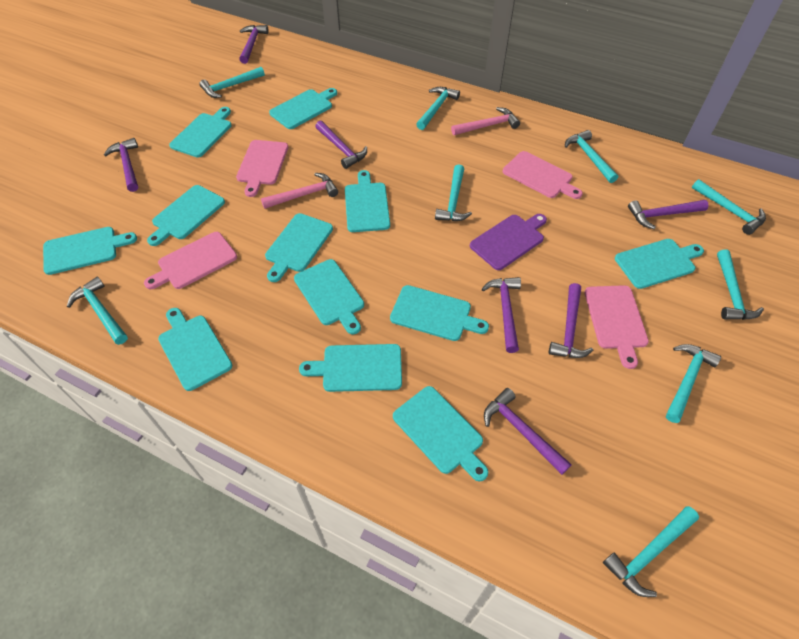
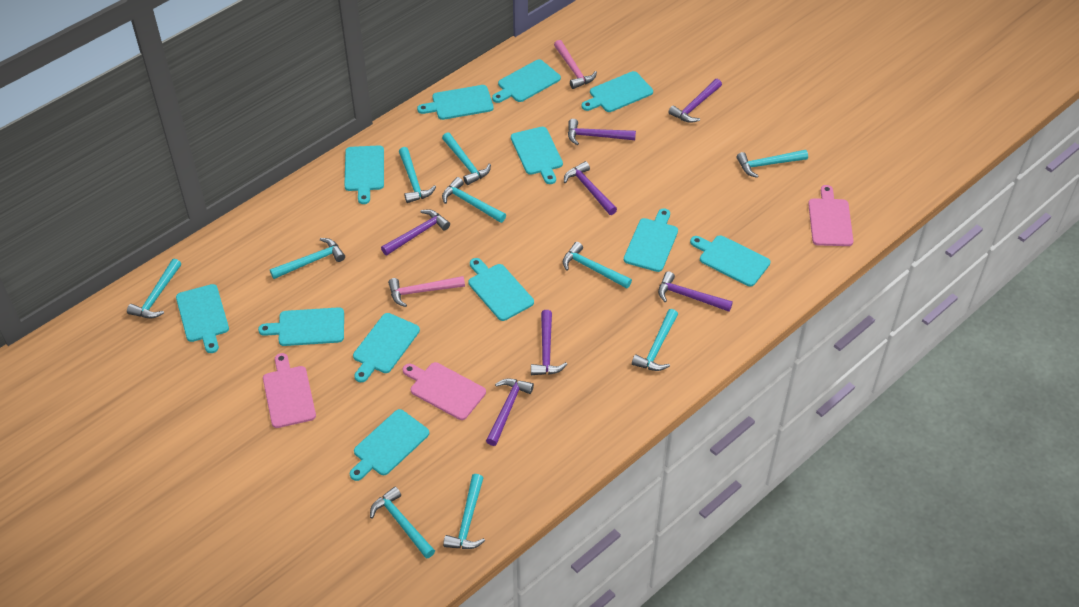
pink cutting board: [144,232,237,289] [236,140,288,197] [503,151,583,199] [584,285,649,369] = 4 -> [263,353,316,428] [403,362,486,420] [808,185,853,246] = 3
purple cutting board: [470,214,547,270] = 1 -> none = 0
turquoise hammer: [67,276,128,345] [199,67,265,98] [416,87,460,130] [435,164,472,221] [565,130,618,183] [603,506,699,597] [666,344,721,423] [692,179,766,235] [717,249,764,320] = 9 -> [127,259,181,318] [270,238,345,279] [370,487,435,559] [399,147,436,203] [442,132,491,185] [442,177,506,223] [443,474,485,549] [563,242,632,288] [632,309,678,371] [737,150,808,178] = 10

